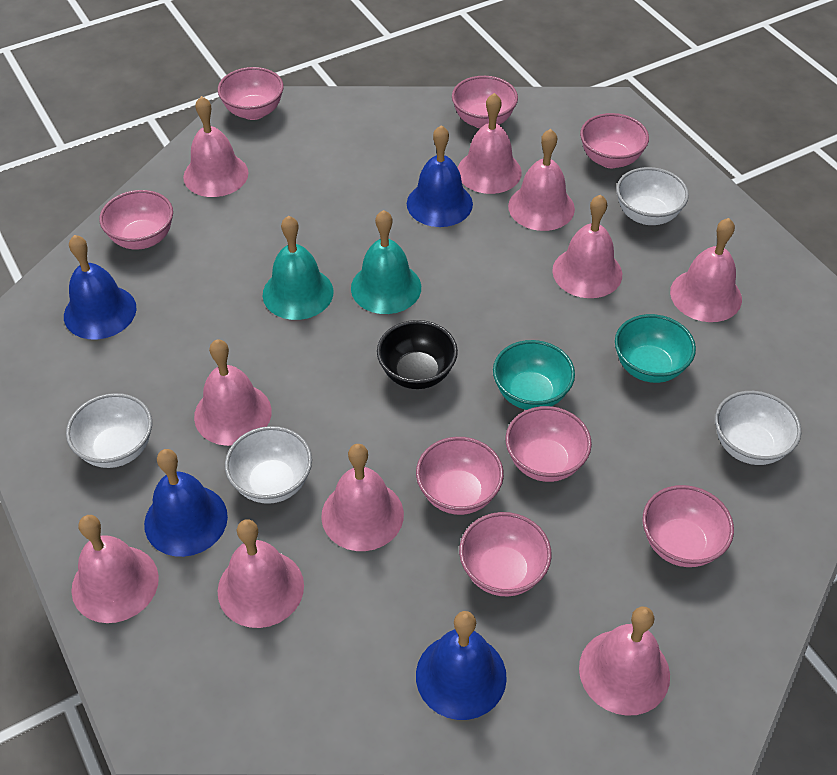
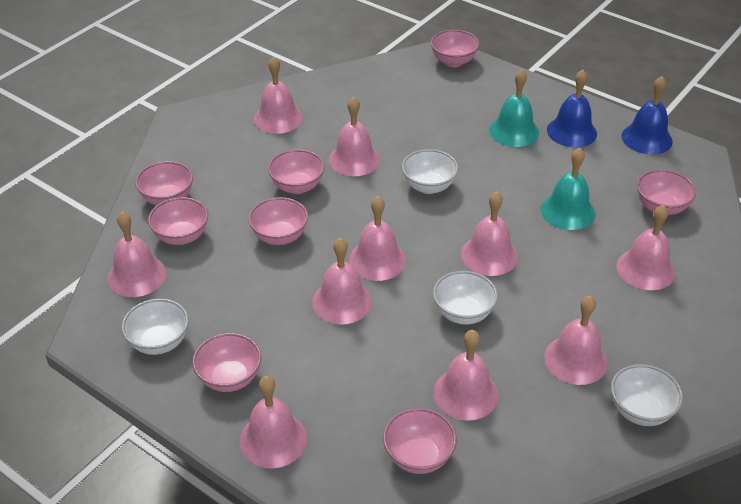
black bowl: [377,320,458,389] = 1 -> none = 0
blue bell: [64,235,137,339] [144,449,228,557] [407,125,473,227] [416,611,507,720] = 4 -> [547,70,597,147] [622,76,673,155] = 2
turquoise bowl: [493,340,575,410] [615,314,696,383] = 2 -> none = 0

